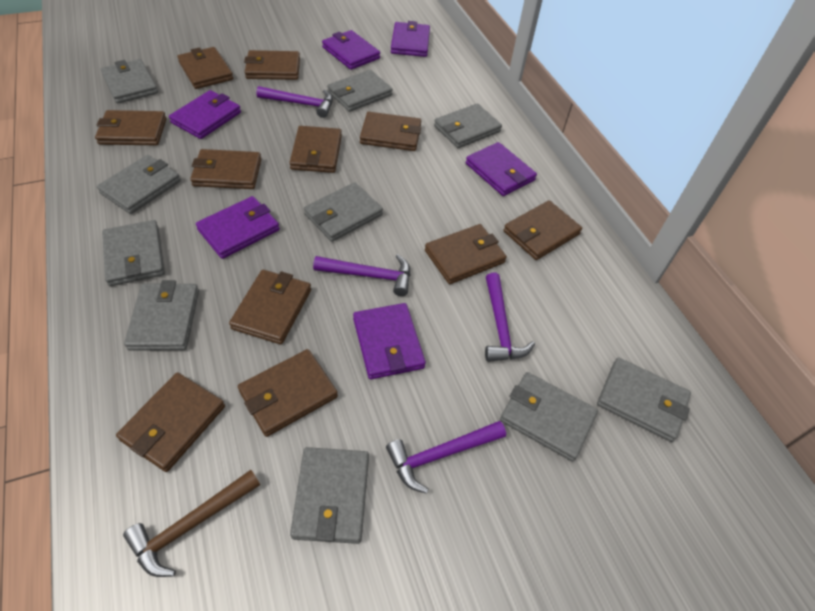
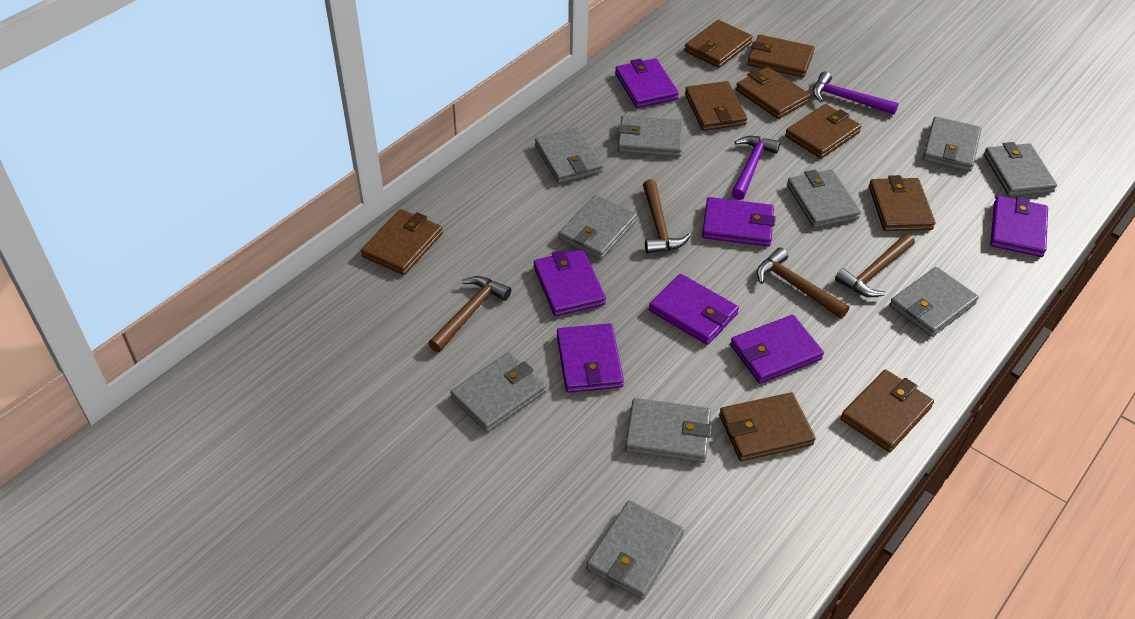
brown hammer: [123,470,260,577] = 1 -> [428,276,511,352] [643,179,691,253] [757,248,850,319] [835,234,915,297] = 4
brown wallet: [95,110,167,145] [116,372,225,472] [177,47,233,89] [190,149,261,189] [229,270,311,344] [238,349,338,437] [244,50,300,80] [289,126,342,173] [360,112,421,151] [425,224,507,284] [504,200,582,260] = 11 -> [361,209,443,275] [684,20,753,68] [685,81,747,131] [719,392,816,461] [736,67,811,119] [747,35,815,78] [785,104,861,159] [841,369,934,452] [869,175,935,231] = 9
purple hammer: [256,86,333,118] [313,254,411,296] [386,421,506,494] [485,273,535,362] = 4 -> [731,136,781,200] [813,72,899,115] = 2
purple wallet: [169,90,241,139] [196,196,280,259] [322,30,380,70] [353,303,426,379] [391,21,430,57] [466,142,537,196] = 6 -> [534,249,606,316] [557,323,624,393] [615,58,679,108] [649,274,739,345] [702,197,776,246] [730,315,824,384] [990,196,1048,257] = 7

